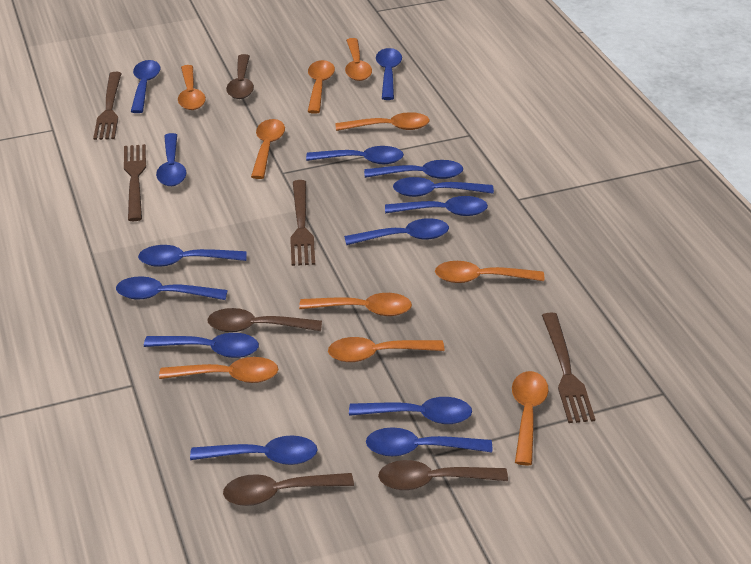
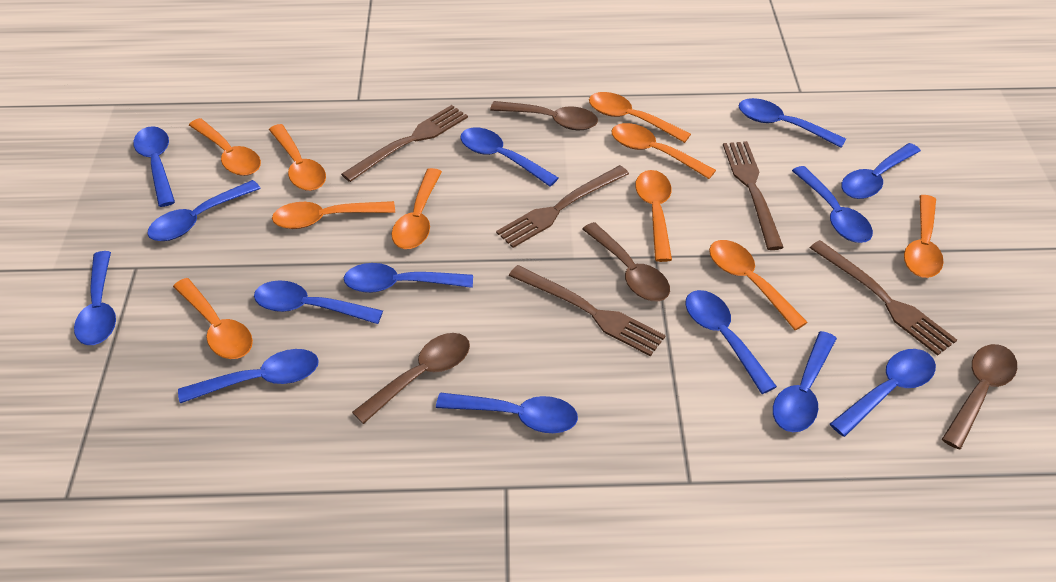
brown fork: [93,72,122,140] [124,144,146,221] [290,180,315,266] [542,312,595,423] = 4 -> [341,105,468,182] [496,165,629,248] [509,265,666,356] [723,141,784,250] [810,240,957,356] = 5

